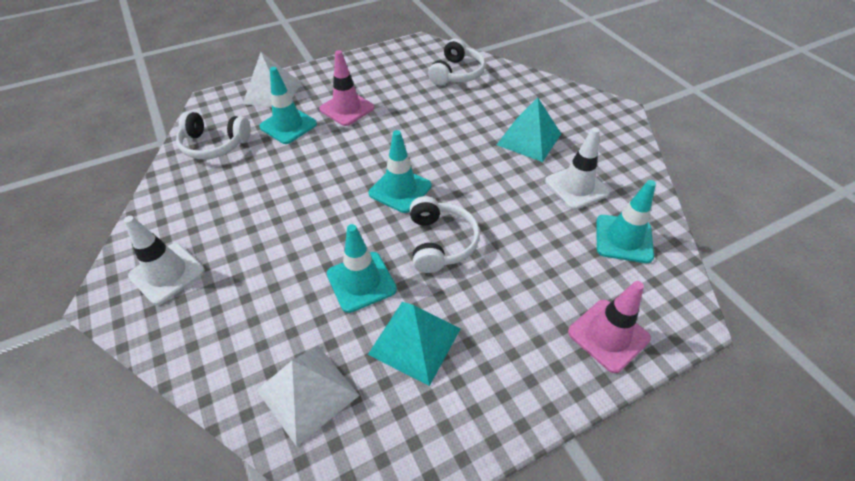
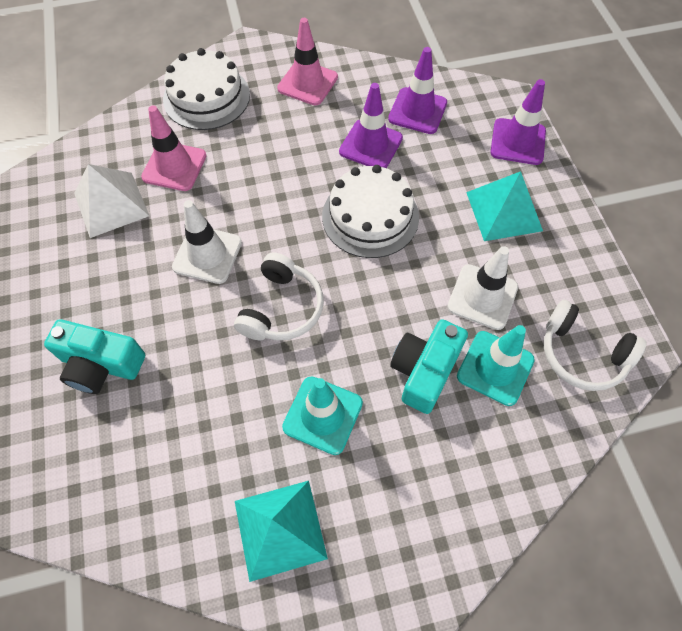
purple traffic cone: none = 0 -> [339,83,403,168] [388,47,447,134] [491,79,546,165] = 3
turquoise camera: none = 0 -> [44,319,145,394] [390,319,468,414] = 2
turquoise traffic cone: [259,67,317,144] [327,224,397,313] [369,130,431,213] [596,180,656,263] = 4 -> [282,376,363,455] [457,325,535,406] = 2
white cake: none = 0 -> [163,48,250,130] [322,165,419,258] = 2
white headphones: [176,112,251,159] [410,196,480,273] [428,39,486,86] = 3 -> [234,252,324,340] [544,300,647,391] = 2
white pyramid: [243,52,301,107] [257,346,360,447] = 2 -> [74,164,149,238] = 1

